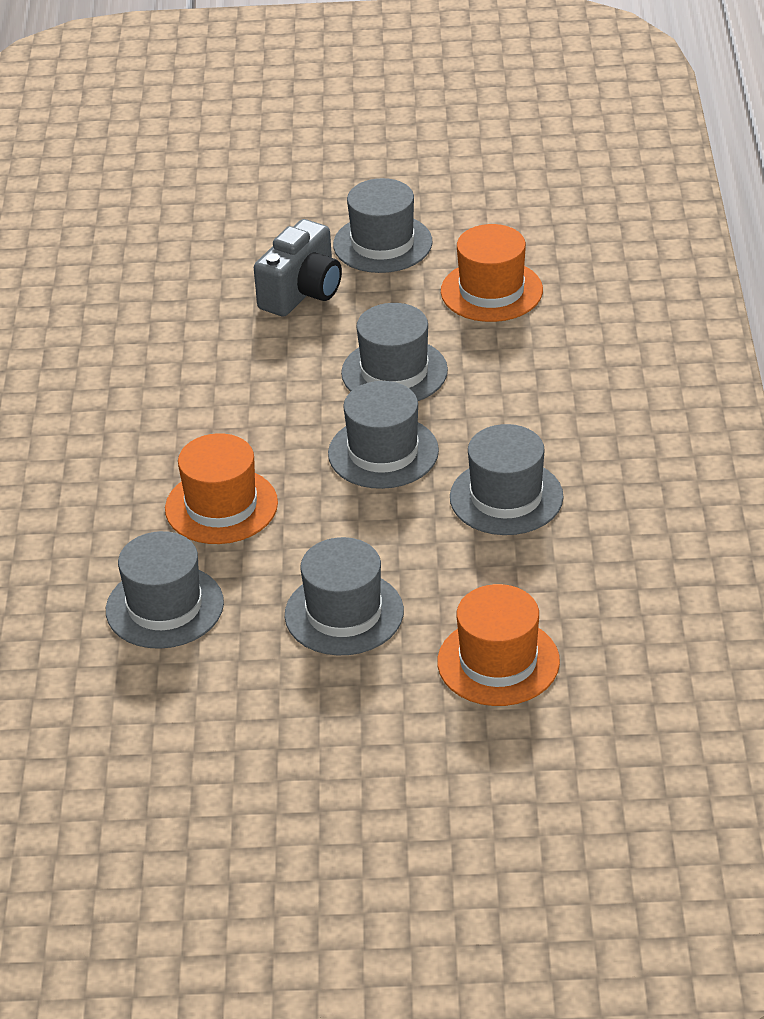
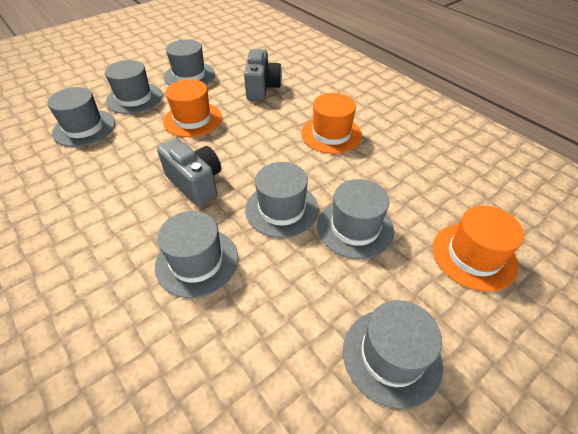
grey camera: [254,219,342,316] = 1 -> [157,138,221,207] [244,49,282,101] = 2
grey hat: [106,531,224,649] [285,537,404,655] [328,381,439,489] [333,178,433,273] [341,303,448,401] [450,424,564,535] = 6 -> [47,87,115,147] [105,60,162,114] [155,211,238,298] [164,39,215,86] [245,162,319,238] [317,179,394,259] [343,300,443,409] = 7

